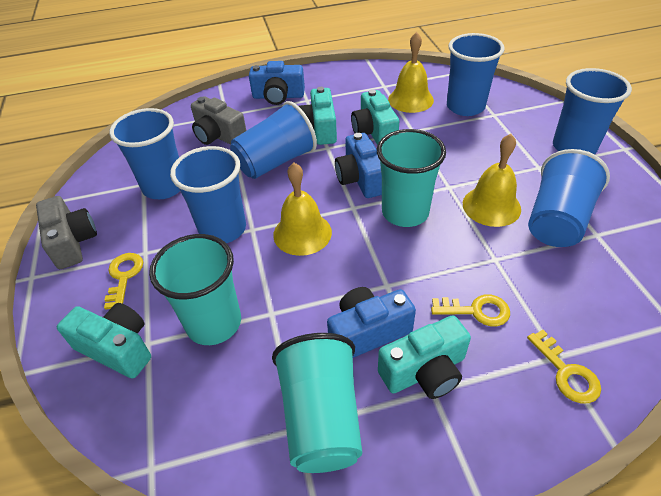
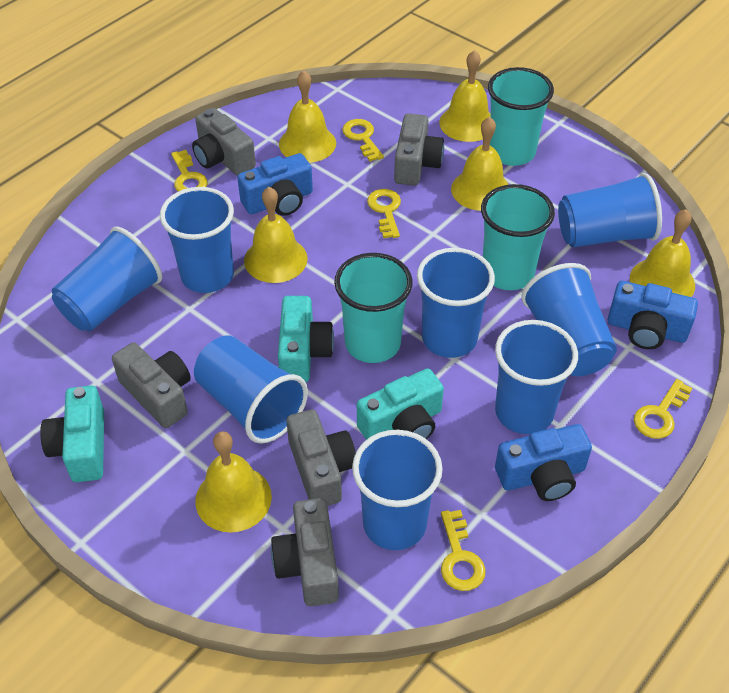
blue cup: [109,108,180,199] [170,146,246,243] [230,101,317,179] [447,33,505,116] [528,149,610,247] [553,68,632,154] = 6 -> [52,227,162,331] [160,187,234,293] [194,335,308,444] [352,430,443,550] [417,248,495,358] [495,320,578,434] [522,263,617,376] [558,173,662,248] = 8
grey camera: [36,196,97,269] [191,96,246,145] = 2 -> [112,342,191,428] [192,108,256,176] [271,498,339,606] [287,409,356,506] [394,113,444,186] = 5
turquoise camera: [57,303,151,379] [299,87,337,145] [351,89,399,145] [378,315,471,399] = 4 -> [40,385,104,482] [278,296,334,382] [357,368,444,440] = 3
yellow bell: [273,163,332,256] [388,32,434,113] [463,134,521,227] = 3 -> [195,431,272,532] [244,187,308,283] [279,70,336,163] [439,50,491,142] [451,117,509,211] [630,209,695,297] = 6
yellow key: [104,253,143,310] [431,294,510,326] [527,330,601,403] = 3 -> [171,150,207,191] [342,119,384,162] [367,189,401,238] [441,510,486,591] [634,379,693,439] = 5

